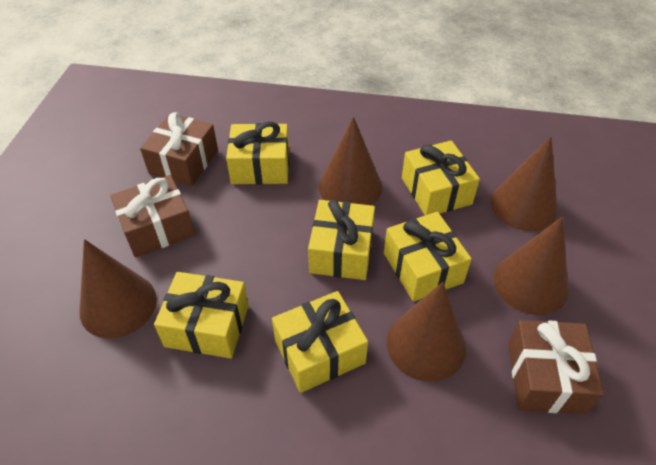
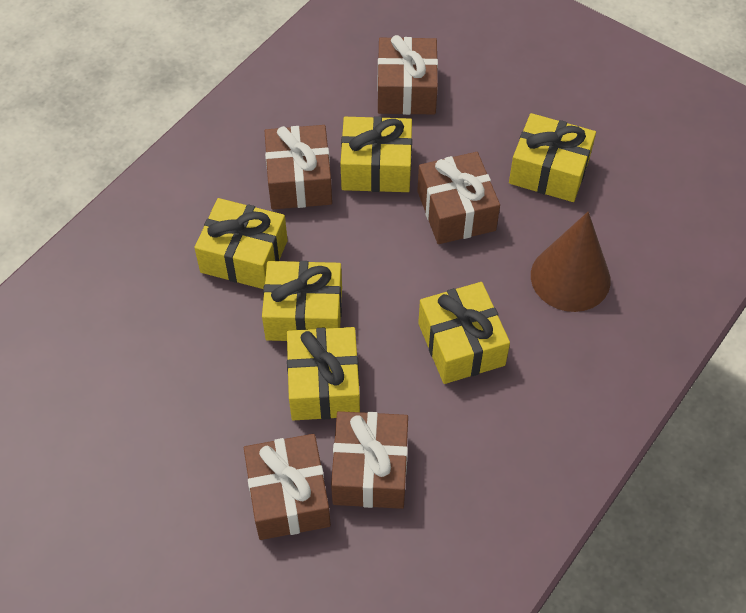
brown cone: [79,239,157,338] [319,117,382,205] [387,282,466,382] [491,136,558,231] [494,216,568,315] = 5 -> [531,212,611,312] = 1
brown gift: [110,175,195,258] [140,112,218,186] [508,320,604,414] = 3 -> [244,434,331,540] [265,125,332,209] [331,411,408,509] [378,35,438,115] [417,152,500,244] = 5

